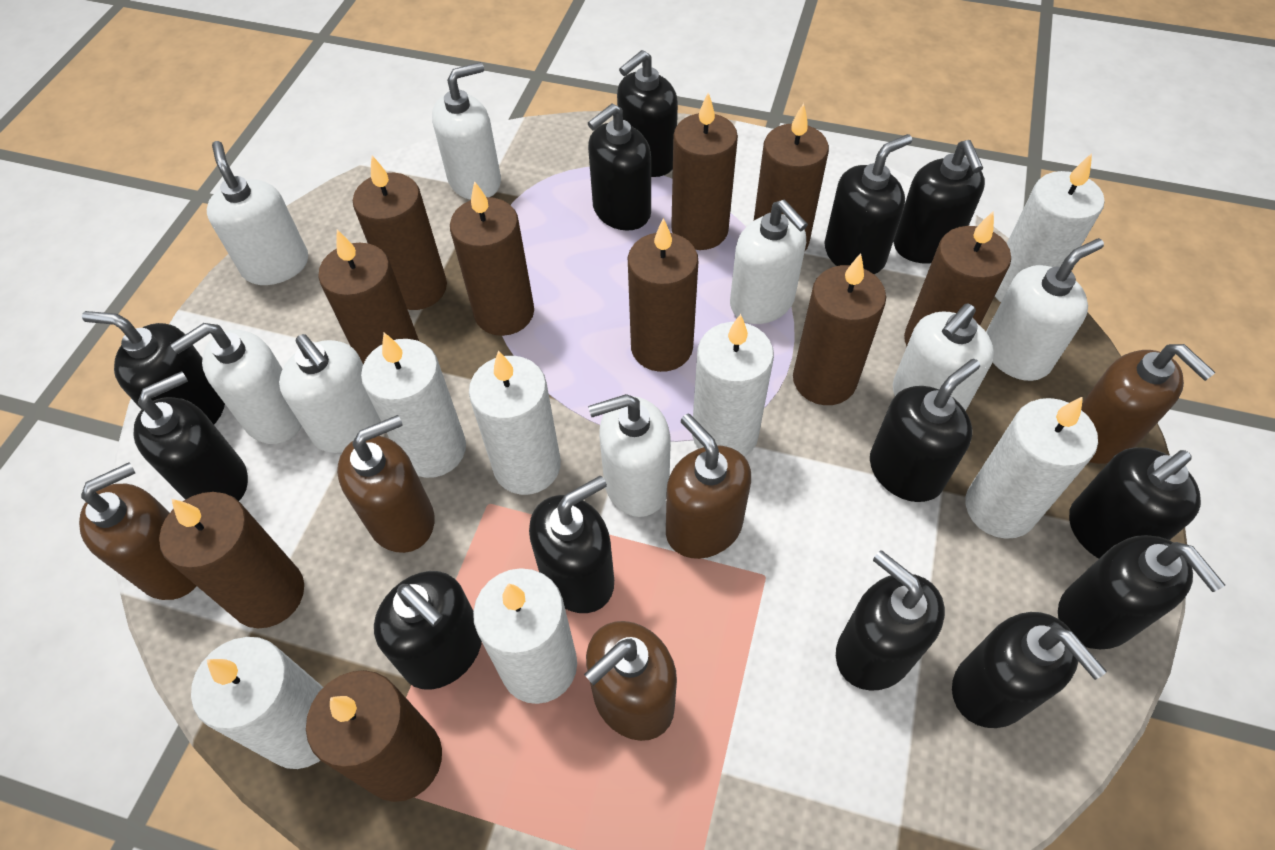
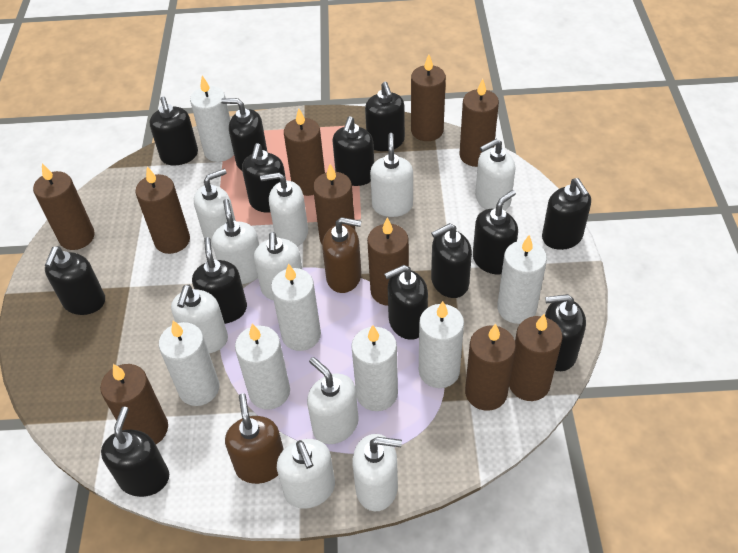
brown soap dispenser: [79,463,196,600] [337,415,435,553] [584,621,677,741] [666,414,751,559] [1081,344,1216,464] = 5 -> [225,393,284,484] [322,217,361,293] = 2
white soap dispenser: [170,323,302,444] [207,141,308,285] [279,334,381,453] [432,62,501,200] [588,394,671,517] [730,199,808,324] [893,303,994,411] [986,238,1104,381] = 8 -> [171,285,228,353] [194,169,236,247] [212,199,259,284] [254,232,302,301] [260,173,308,246] [277,439,335,509] [307,357,359,444] [352,434,402,511] [370,133,413,217] [475,139,515,211] = 10

